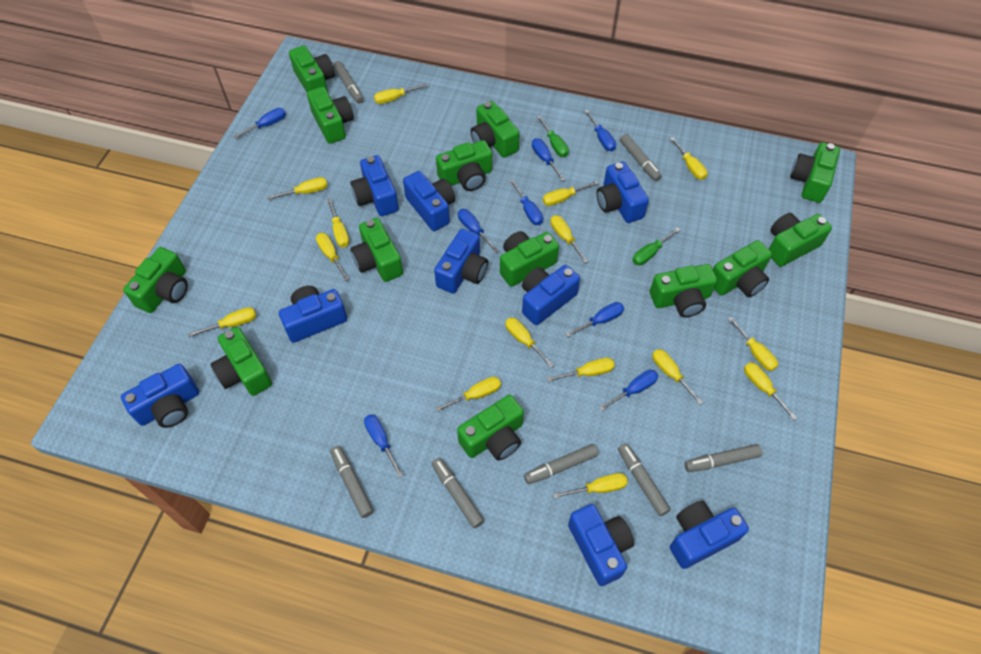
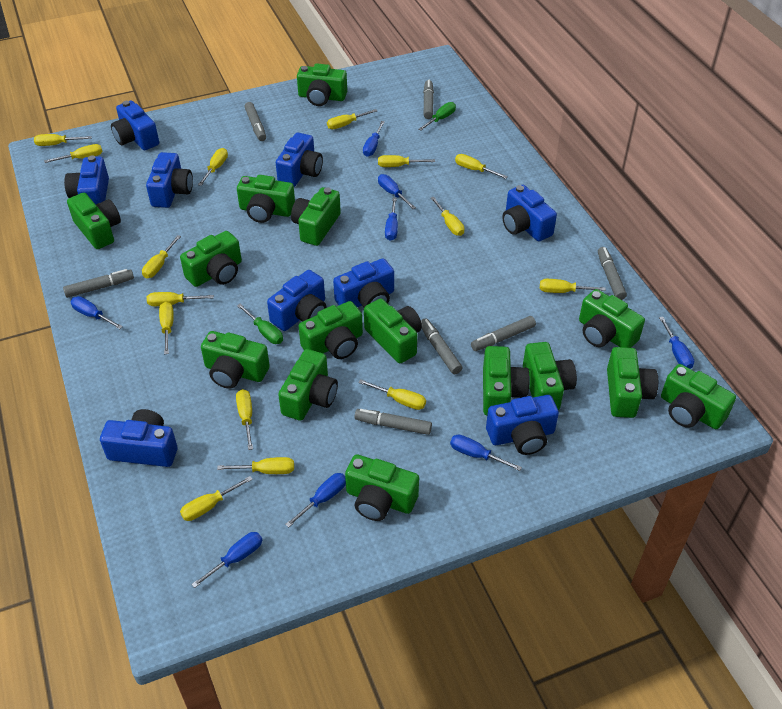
green camera: [123,247,188,313] [210,327,272,396] [289,46,335,92] [307,87,354,144] [351,218,403,282] [436,140,492,191] [457,395,524,460] [471,101,520,158] [500,231,559,287] [650,264,717,317] [713,240,772,297] [769,213,832,267] [790,142,840,203] = 13 -> [67,193,121,249] [180,231,242,287] [201,331,270,389] [237,175,295,223] [278,349,338,421] [291,187,341,246] [297,64,347,106] [299,301,363,359] [345,454,419,521] [364,298,422,363] [483,346,530,415] [523,342,577,410] [579,289,645,348] [607,347,658,418] [661,364,736,429] = 15

